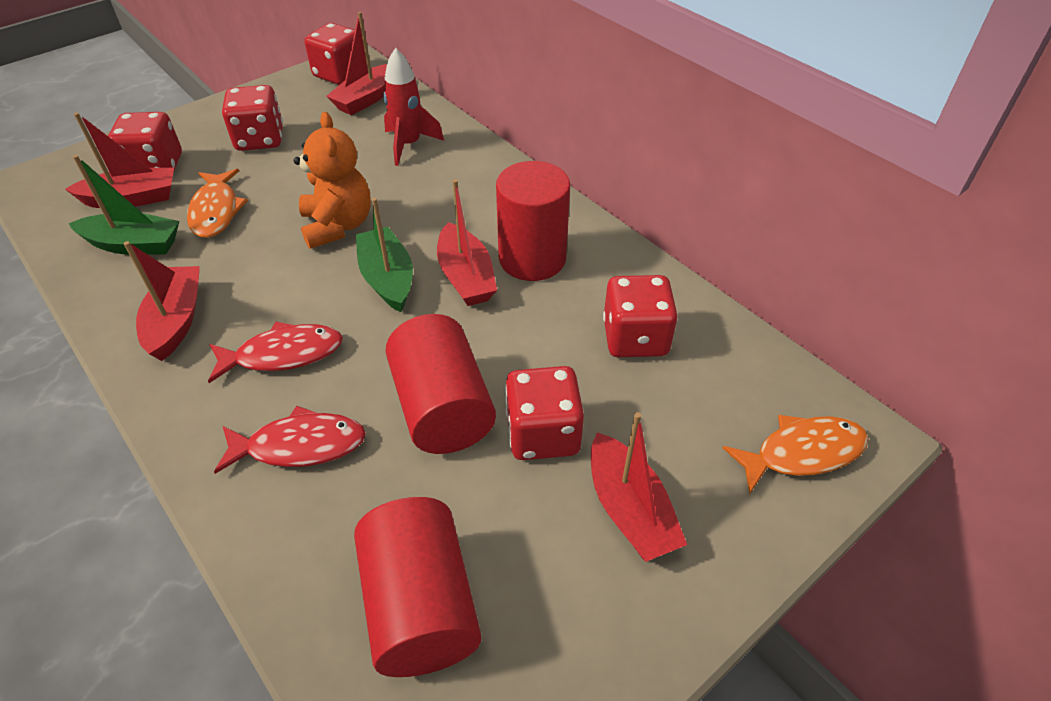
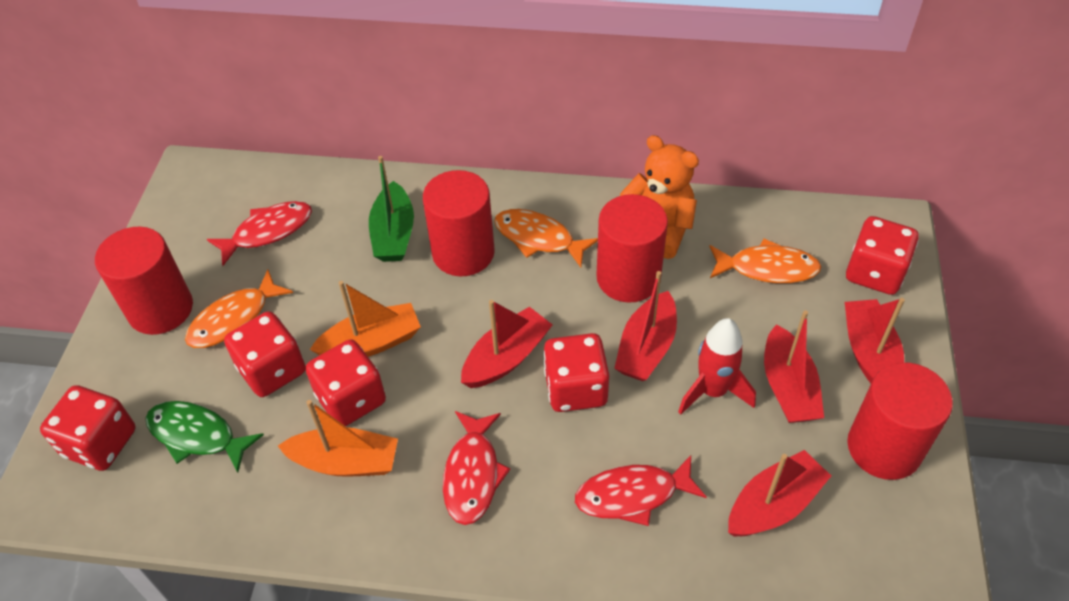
green boat: [69,155,179,255] [356,197,413,312] = 2 -> [369,156,414,262] = 1
green fish: none = 0 -> [145,401,264,473] = 1
orange boat: none = 0 -> [278,400,398,477] [310,281,421,357] = 2
orange fish: [187,169,248,238] [723,415,869,494] = 2 -> [185,269,293,348] [494,209,598,267] [709,239,821,283] = 3
red cylinder: [354,497,481,677] [385,314,496,454] [496,161,570,281] = 3 -> [95,227,193,335] [423,170,495,276] [596,194,668,303] [847,362,953,480] = 4
red fish: [208,321,343,383] [214,406,366,474] = 2 -> [207,201,312,266] [443,411,510,525] [575,455,707,526] = 3

